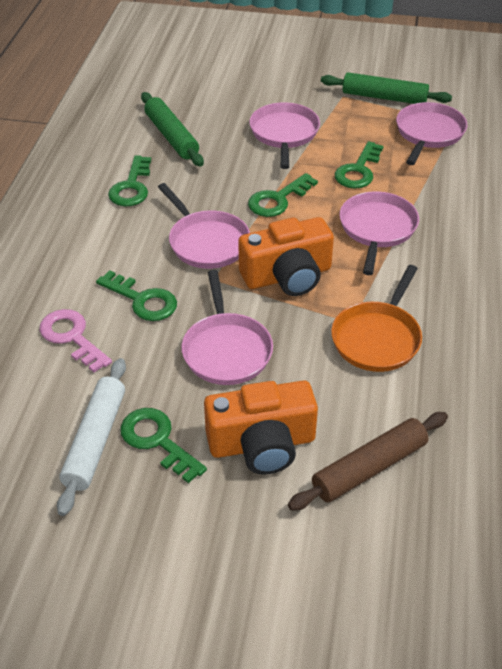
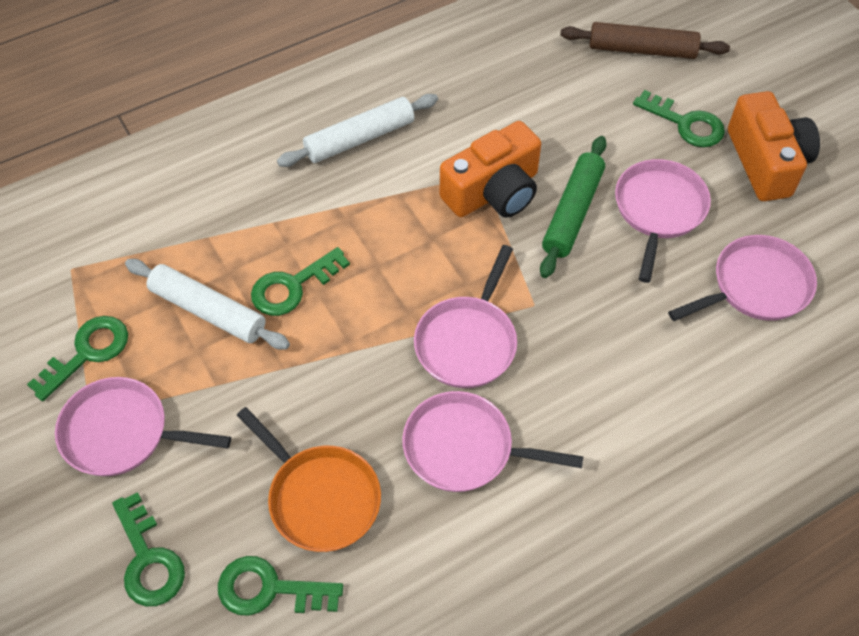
green rolling pin: [141,92,204,166] [321,72,452,104] = 2 -> [540,136,607,278] = 1
pink key: [39,309,112,372] = 1 -> none = 0
white rolling pin: [57,358,126,516] = 1 -> [125,259,290,350] [277,94,438,167] = 2

